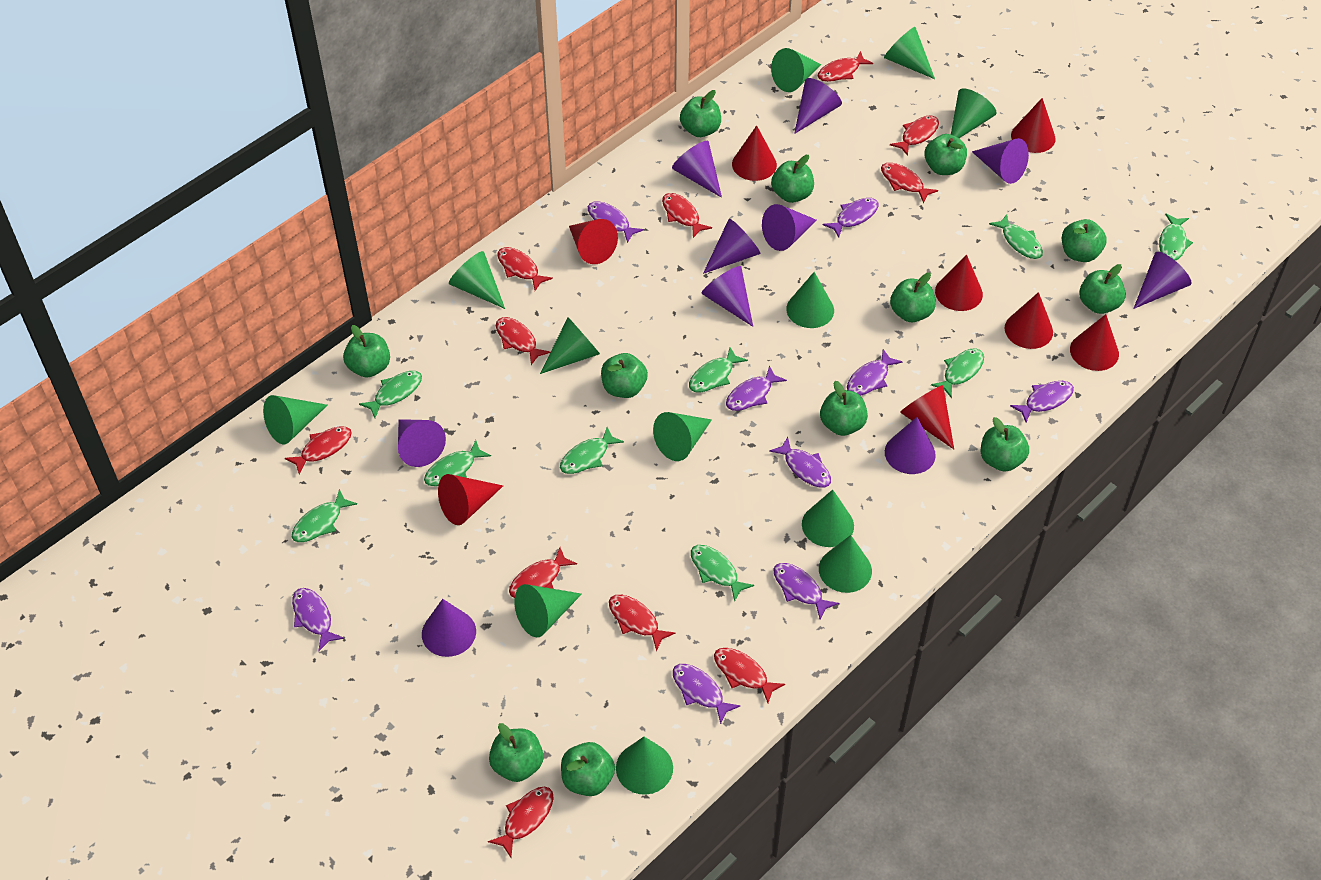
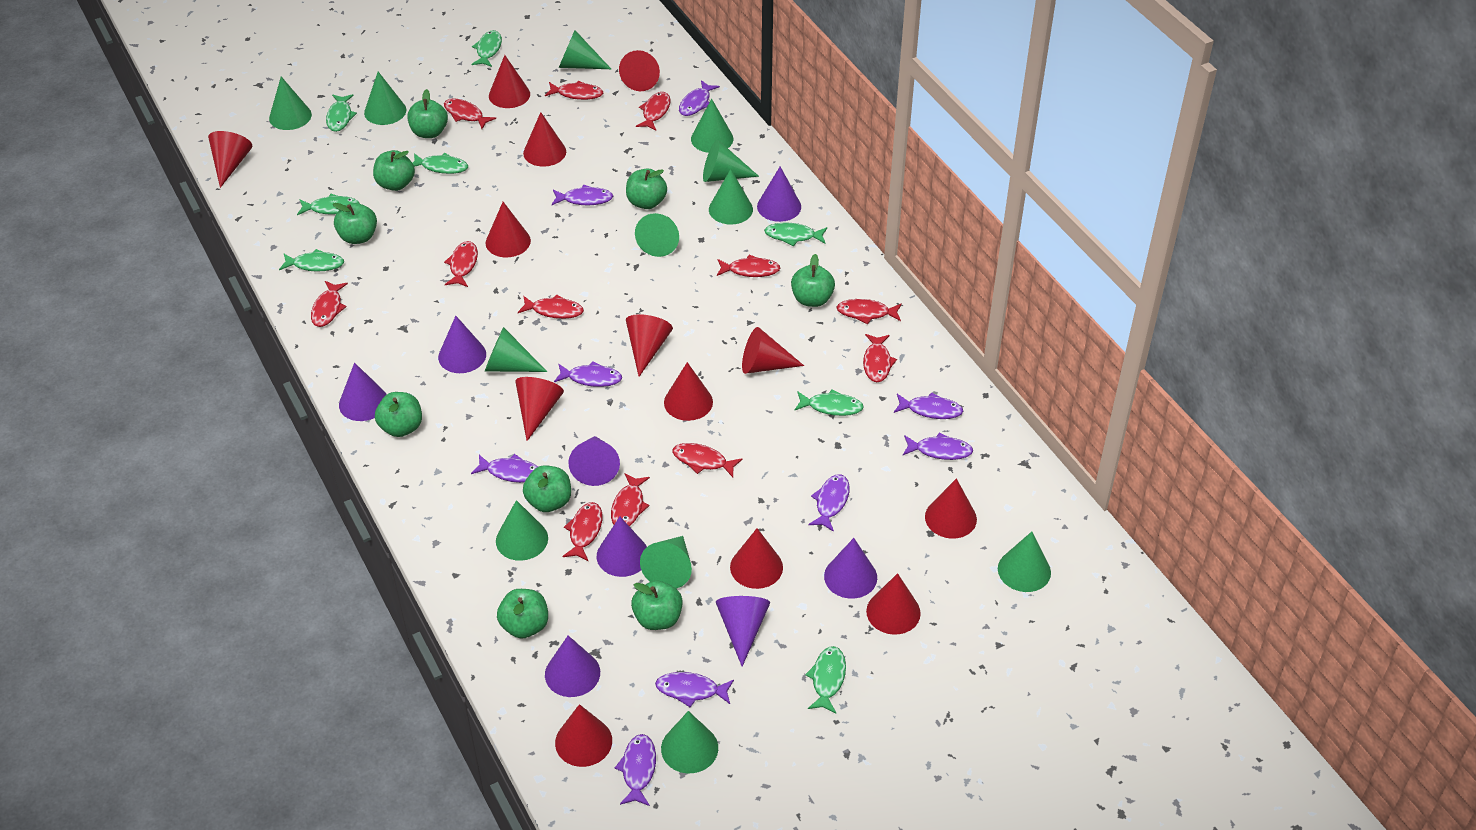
green apple: [343,325,390,378] [489,723,543,782] [561,742,615,796] [601,353,648,398] [680,90,721,137] [771,155,814,203] [820,381,868,436] [890,273,936,322] [925,134,967,175] [981,417,1029,472] [1062,219,1107,262] [1079,264,1126,314] = 12 -> [333,203,377,244] [373,150,415,191] [375,392,422,437] [407,89,448,138] [497,589,548,639] [523,465,571,512] [626,168,667,209] [631,580,683,630] [791,254,835,307] = 9
green fish: [292,489,357,542] [359,371,422,418] [424,440,491,486] [560,427,624,474] [689,347,748,392] [691,545,754,602] [931,348,984,398] [989,215,1043,259] [1159,213,1193,261] = 9 -> [279,249,344,272] [297,194,360,215] [326,94,357,132] [413,153,468,174] [472,30,502,67] [764,223,827,246] [794,389,864,416] [805,646,846,713] = 8
purple cone: [398,419,446,467] [422,599,476,657] [672,141,722,198] [701,266,753,327] [703,219,760,274] [762,204,817,251] [794,78,842,134] [885,417,936,474] [972,138,1029,184] [1133,252,1192,309] = 10 -> [339,363,387,421] [438,316,486,373] [545,636,600,697] [568,436,620,486] [597,517,647,577] [716,596,770,667] [757,167,801,222] [824,538,877,599] = 8
red cone: [438,474,503,525] [569,219,618,264] [732,125,777,181] [900,385,954,449] [935,255,983,311] [1005,292,1053,349] [1011,98,1056,153] [1070,314,1119,371] = 8 -> [208,131,252,188] [485,202,531,257] [489,55,530,108] [515,377,564,441] [523,112,566,167] [555,704,612,767] [619,50,660,91] [626,314,673,377] [664,362,713,421] [730,528,783,589] [742,327,804,374] [866,573,921,635] [925,478,977,539] = 13
red fish: [285,426,352,475] [488,786,554,857] [496,317,550,365] [497,247,553,291] [509,547,577,598] [609,595,675,651] [662,193,712,238] [714,648,785,703] [818,51,873,82] [881,163,938,203] [890,116,939,156] = 11 -> [311,281,348,327] [444,98,496,129] [444,241,478,287] [518,294,584,319] [545,80,603,100] [562,502,602,562] [611,473,650,526] [636,92,671,131] [672,443,742,477] [717,255,780,277] [836,299,902,324] [863,334,897,382] = 12

